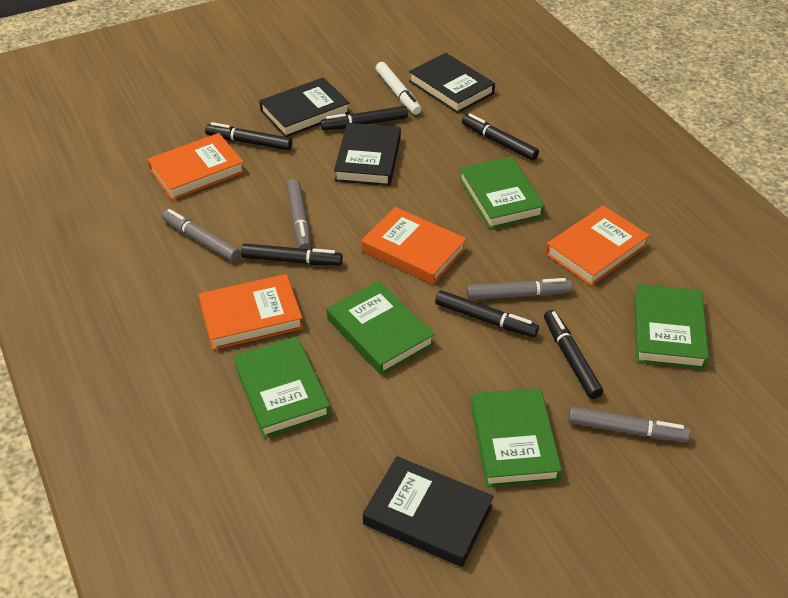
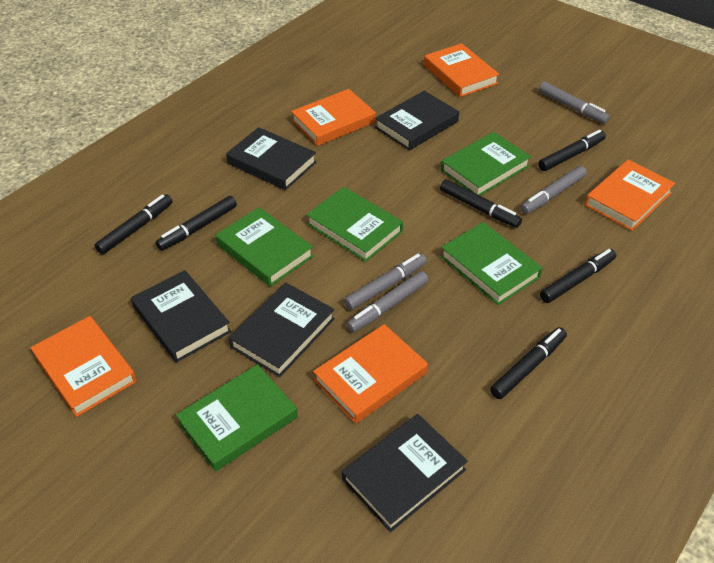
black book: [259,77,350,137] [334,123,401,186] [363,456,494,567] [409,53,495,113] = 4 -> [131,270,231,363] [226,127,316,190] [229,283,335,377] [342,414,468,532] [375,91,459,151] = 5
orange book: [147,133,245,200] [198,274,303,350] [361,207,466,285] [545,205,650,286] = 4 -> [31,316,137,417] [291,89,376,146] [313,324,428,424] [424,43,499,97] [585,159,675,231] = 5
white marker: [376,62,421,115] = 1 -> none = 0

